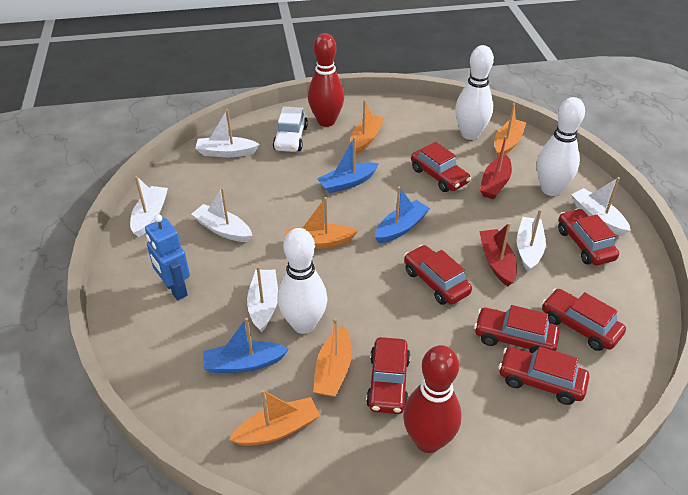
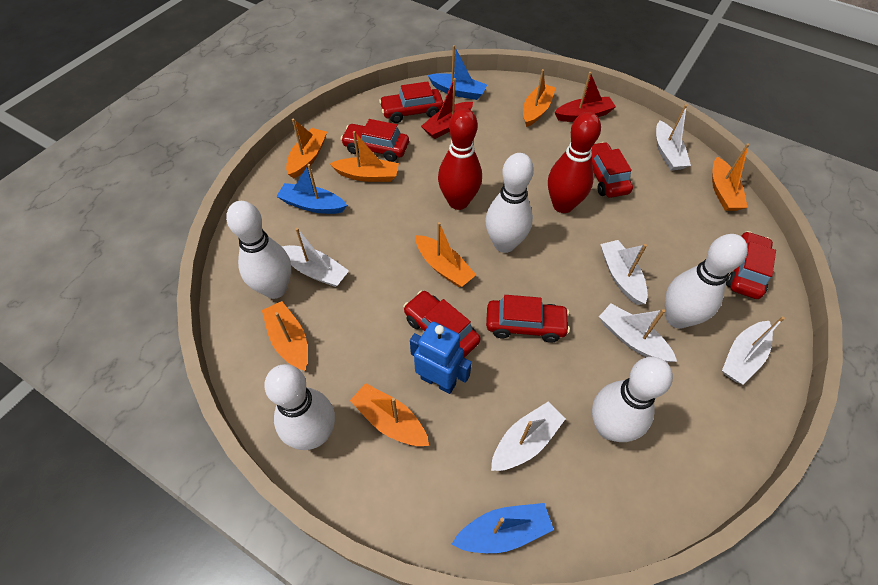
orange boat: [229,390,320,446] [285,197,358,249] [313,318,352,397] [350,99,384,154] [494,103,526,158] = 5 -> [262,301,308,371] [286,118,327,178] [330,131,399,182] [350,383,429,446] [416,222,476,287] [523,69,556,127] [712,144,749,211] = 7
red car: [366,337,410,414] [404,245,472,305] [411,142,471,192] [474,305,560,353] [498,346,589,405] [542,289,626,351] [558,208,619,265] = 7 -> [341,119,409,162] [379,81,444,123] [403,290,480,358] [486,295,570,343] [591,142,633,198] [726,231,776,299] = 6
white bowling pin: [277,228,327,334] [455,45,494,140] [537,97,585,196] = 3 -> [226,201,291,299] [264,364,335,450] [485,153,534,253] [592,357,673,442] [665,234,748,329] = 5
white car: [273,106,308,152] = 1 -> none = 0

